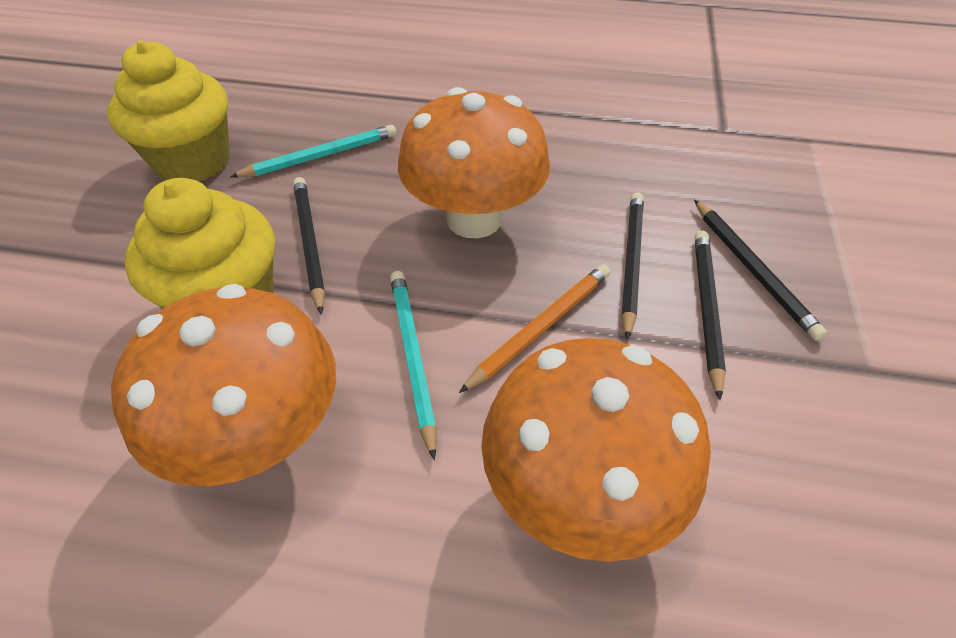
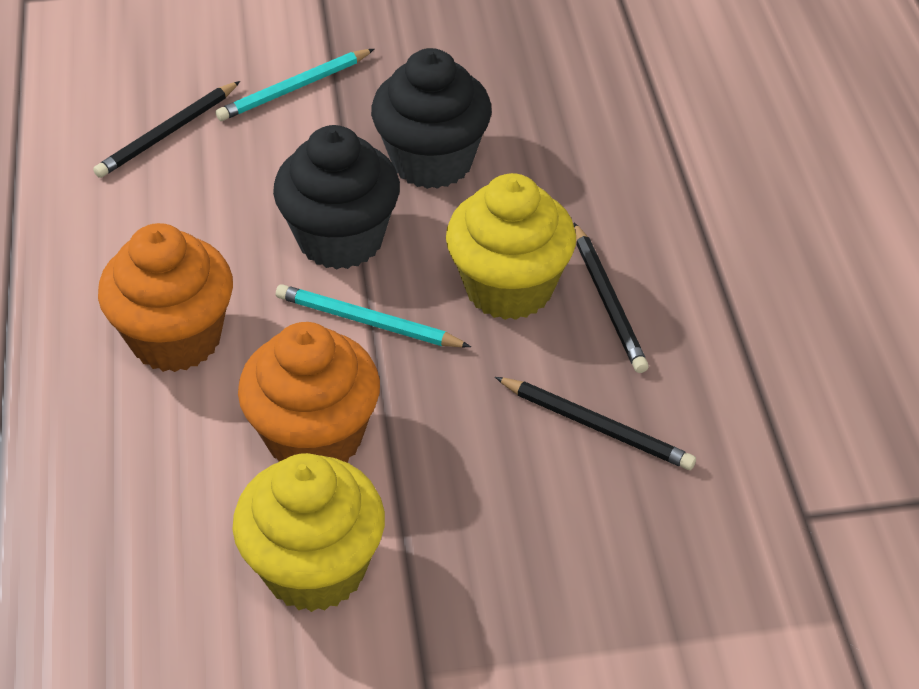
black cupcake: none = 0 -> [273,125,400,270] [371,48,492,189] = 2
black pencil: [293,177,325,315] [621,192,644,340] [694,199,827,341] [695,231,726,400] = 4 -> [93,81,240,178] [495,377,696,470] [574,222,649,373] = 3
orange cupcake: none = 0 -> [98,223,233,372] [238,322,380,463] = 2
orange mushroom: [111,284,336,486] [398,87,550,239] [481,338,711,562] = 3 -> none = 0
orange pencil: [459,264,611,393] = 1 -> none = 0

